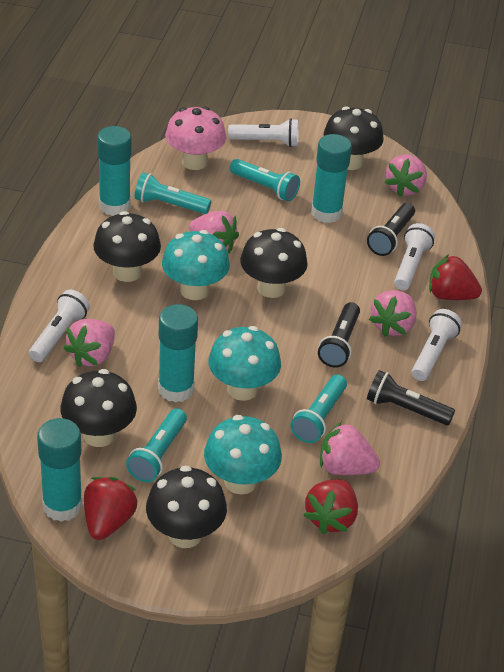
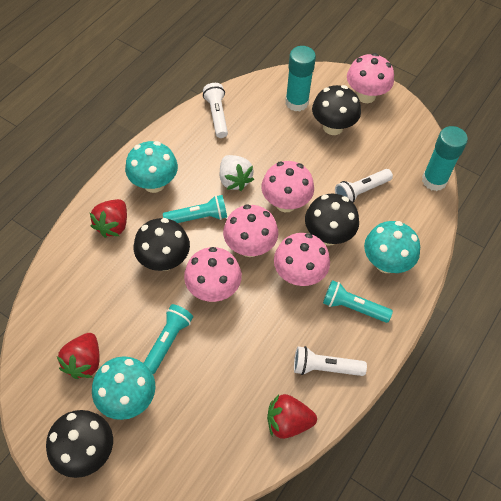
black flashlight: [318,302,360,368] [367,203,415,256] [367,370,455,425] = 3 -> none = 0
black mushroom: [60,369,137,447] [93,211,161,282] [146,466,227,548] [240,228,308,298] [324,106,384,170] = 5 -> [46,410,113,478] [134,218,190,271] [305,194,359,246] [312,85,361,135] = 4
pink mushroom: [165,106,226,170] = 1 -> [184,247,242,302] [223,204,278,257] [261,161,314,212] [274,233,330,286] [347,53,394,103] = 5
pink strawberry: [64,319,115,367] [189,211,239,254] [320,422,380,475] [369,290,417,337] [384,154,427,197] = 5 -> none = 0
turquoise flashlight: [126,408,187,482] [135,172,211,214] [230,159,300,201] [291,375,347,443] = 4 -> [143,304,193,374] [163,195,227,223] [323,280,393,323] = 3
turquoise glue stick: [37,418,83,522] [97,126,132,216] [158,304,198,403] [311,134,352,223] = 4 -> [285,46,316,111] [422,126,468,191] = 2
white flashlight: [29,290,90,362] [228,118,299,147] [394,223,435,290] [412,309,462,381] = 4 -> [203,83,228,138] [294,346,367,376] [335,169,393,203] = 3
white strawberry: none = 0 -> [220,155,254,191] = 1

